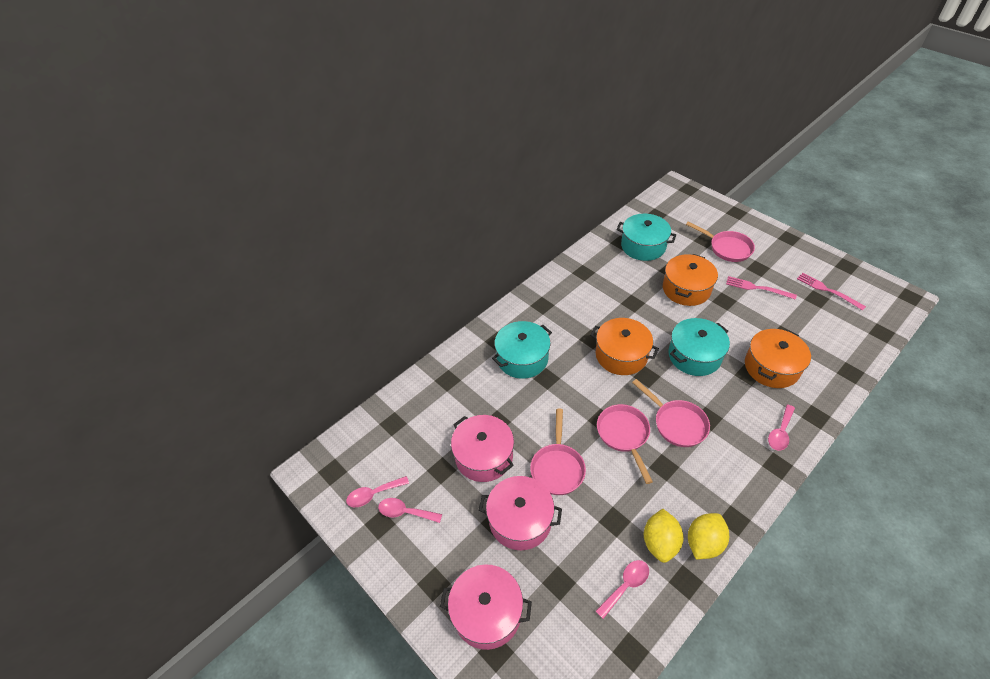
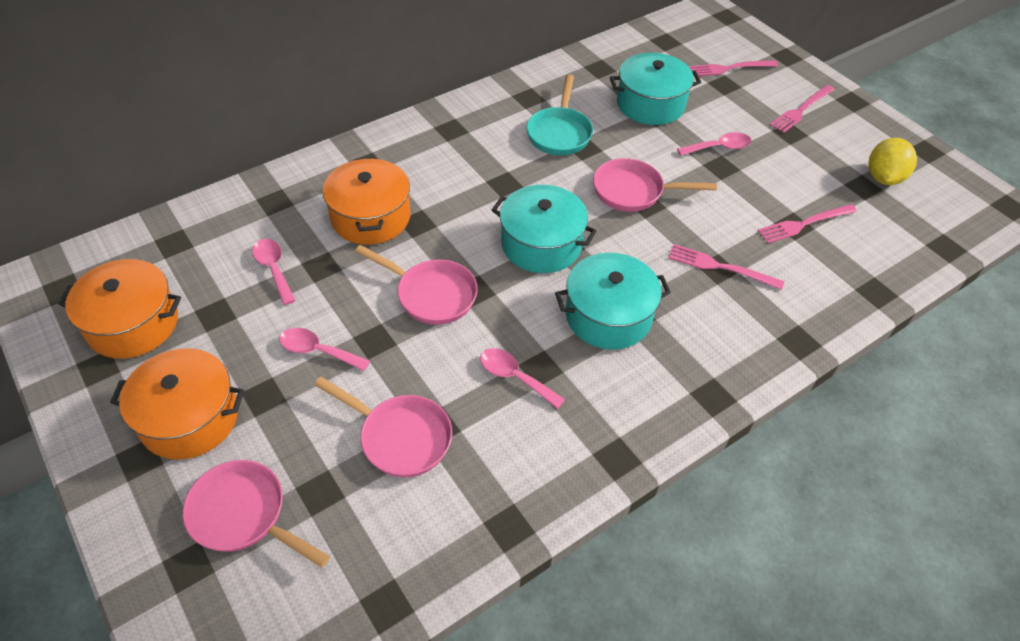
pink fork: [726,276,797,300] [797,273,866,310] = 2 -> [668,244,784,290] [689,60,778,77] [757,204,857,243] [770,85,835,133] = 4
pink pot: [440,564,532,650] [451,415,514,482] [479,476,562,550] = 3 -> none = 0
turquoise pan: none = 0 -> [526,75,593,155] = 1
yellow lemon: [644,509,684,563] [688,513,729,559] = 2 -> [868,138,917,185] = 1

